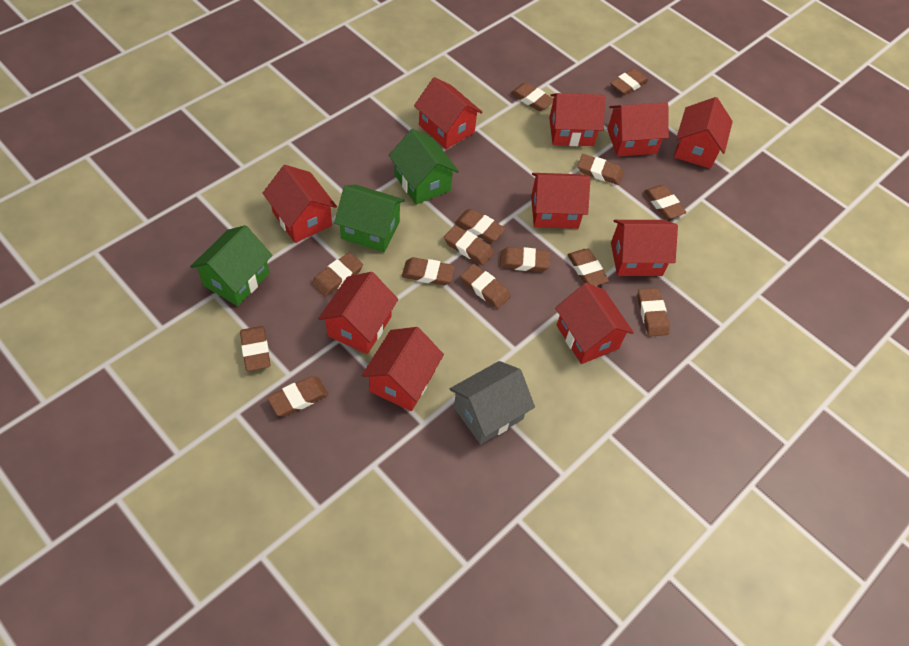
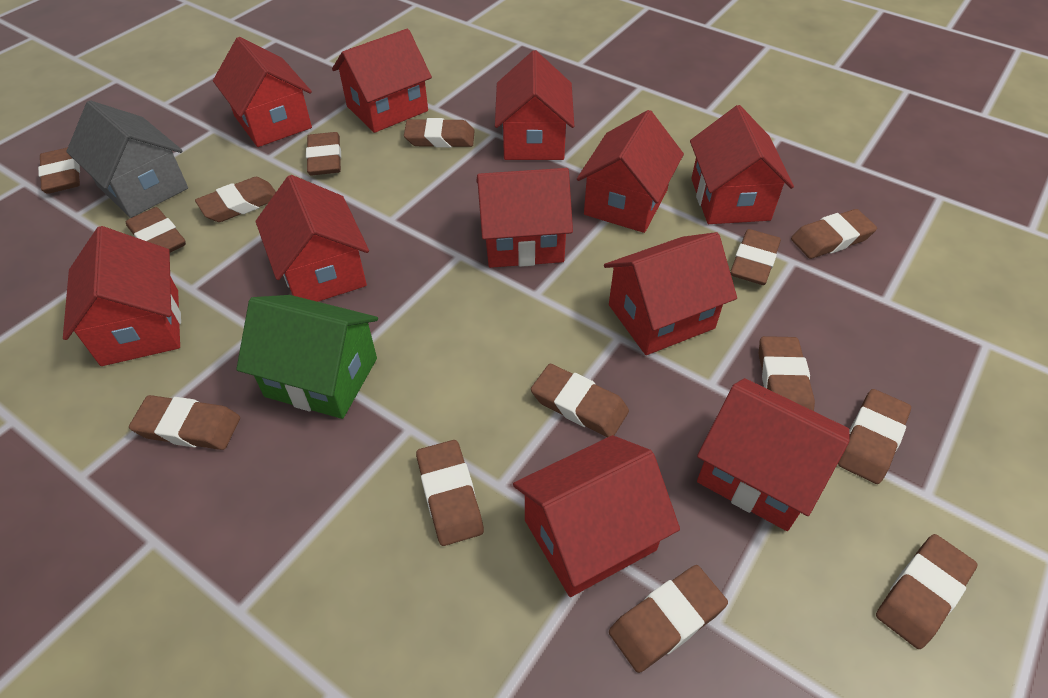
green house: [190,225,272,306] [334,185,405,252] [389,129,459,205] = 3 -> [236,295,378,419] = 1
red house: [263,165,337,243] [318,272,398,354] [362,327,444,411] [414,77,483,149] [531,173,591,229] [549,93,605,146] [555,283,634,364] [607,102,669,157] [611,220,678,276] [674,97,733,169] = 10 -> [63,226,181,366] [213,37,312,147] [256,175,369,302] [332,29,432,133] [476,168,573,268] [495,50,574,160] [513,435,680,597] [577,110,684,233] [604,232,737,355] [690,105,794,224] [697,378,850,531] = 11

